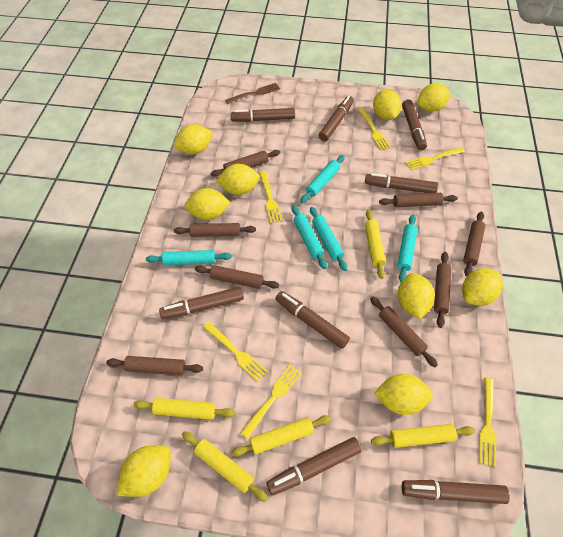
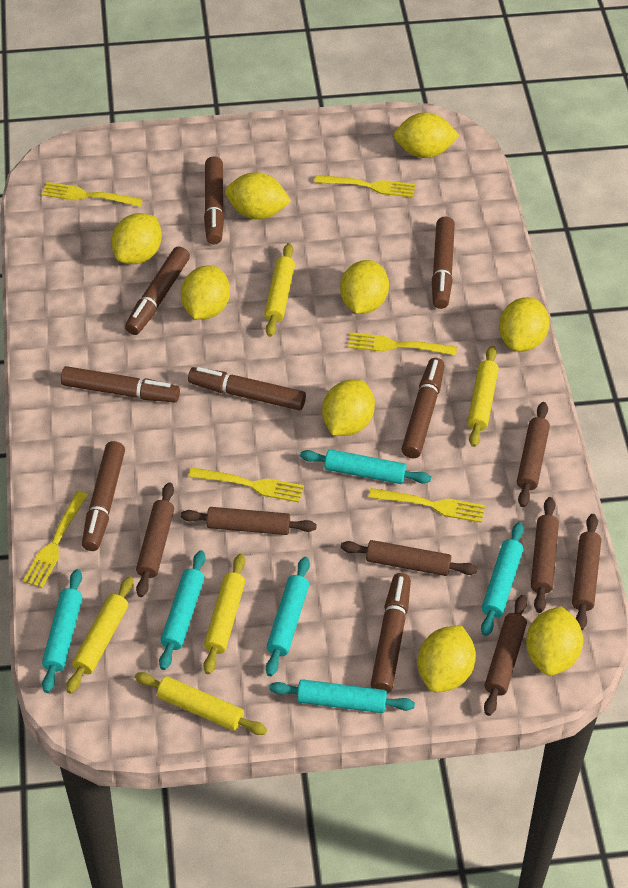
brown fork: [225,83,280,104] = 1 -> none = 0
brown rolling pin: [106,356,203,375] [174,223,256,237] [195,265,279,289] [211,150,280,177] [370,297,438,367] [379,193,458,207] [434,252,451,328] [463,211,485,277] = 8 -> [136,482,174,597] [181,507,317,535] [340,540,477,576] [484,595,527,716] [517,402,550,507] [531,497,559,613] [572,514,601,630] = 7
turquoise rolling pin: [146,250,232,265] [292,205,327,269] [300,155,345,203] [310,207,347,271] [397,215,417,282] = 5 -> [42,569,83,693] [159,550,205,670] [266,557,310,676] [269,679,415,713] [300,449,431,484] [481,522,524,636] = 6

